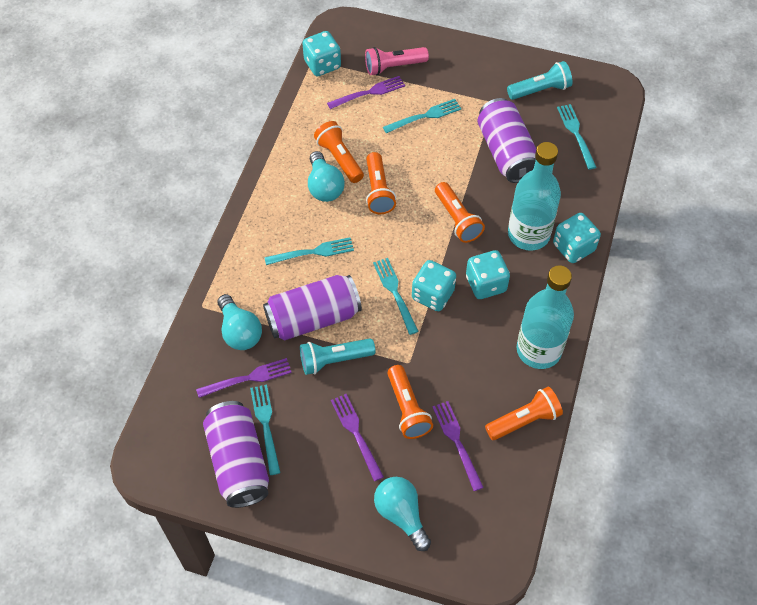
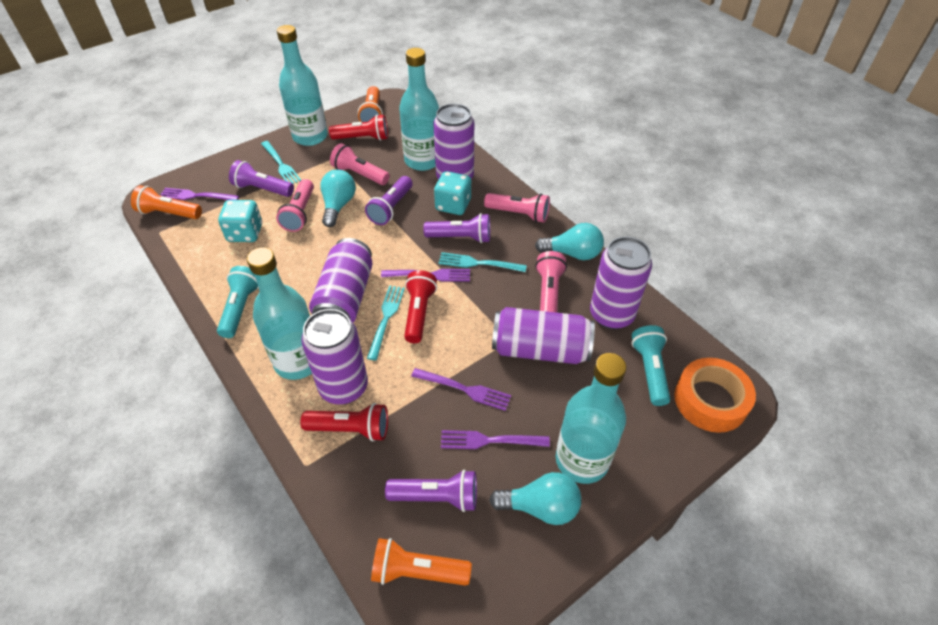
orange flashlight: [314,121,364,183] [366,152,396,214] [387,365,433,439] [435,182,485,243] [485,387,563,440] = 5 -> [131,185,202,219] [358,86,383,122] [371,538,472,586] = 3
orange tape: none = 0 -> [674,358,756,433] = 1
pink flashlight: [365,47,429,75] = 1 -> [276,179,314,232] [330,143,389,185] [484,193,550,223] [535,251,567,313] = 4
purple can: [203,401,269,508] [263,275,362,341] [478,98,536,183] = 3 -> [301,309,368,405] [309,238,373,323] [433,104,474,180] [492,307,595,364] [590,237,652,329] = 5
purple flashlight: none = 0 -> [229,160,294,197] [365,176,413,225] [385,470,477,512] [423,213,490,243] = 4
red flashlight: none = 0 -> [301,403,388,442] [329,114,388,141] [404,270,437,343] = 3
turquoise bottle: [508,142,561,251] [517,266,574,369] = 2 -> [247,247,312,380] [277,25,328,146] [399,48,439,171] [556,353,626,484] = 4
turquoise dice: [302,31,341,77] [412,260,456,311] [466,250,510,299] [553,213,601,263] = 4 -> [218,200,262,242] [434,171,471,215] = 2
turquoise fork: [250,385,280,475] [264,237,354,265] [373,258,419,335] [383,99,461,133] [557,104,597,170] = 5 -> [261,141,301,184] [367,285,405,360] [438,252,527,272] = 3

